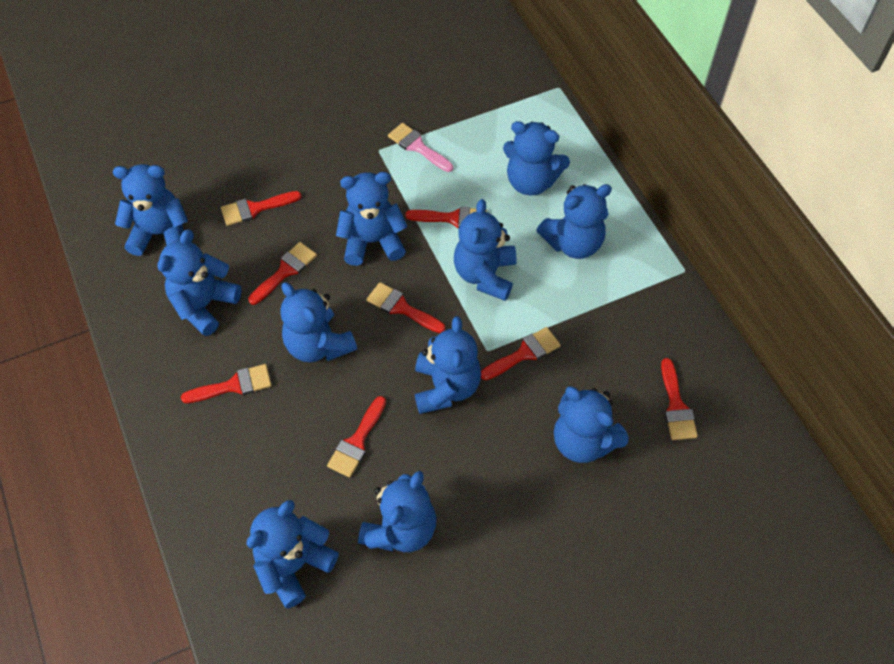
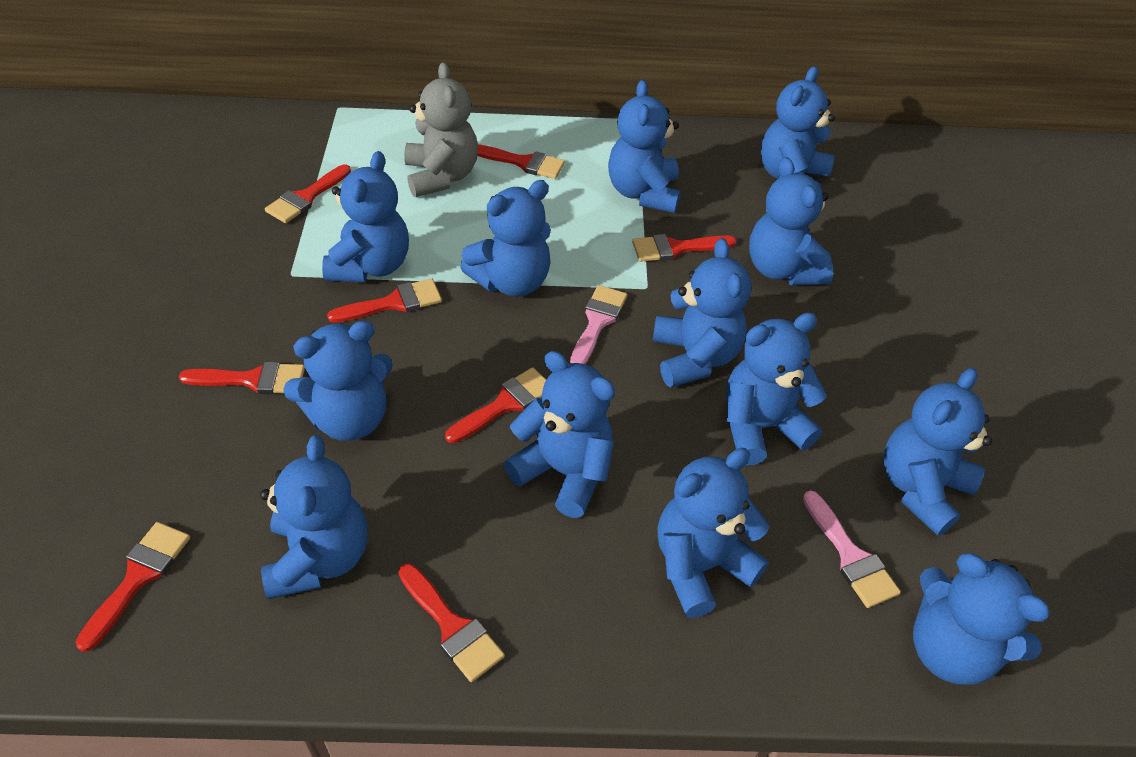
blue teddy bear: [113,164,188,256] [157,229,241,336] [246,500,339,608] [280,282,357,363] [336,172,408,266] [358,471,437,552] [415,316,481,414] [454,199,517,301] [503,121,570,196] [536,184,612,259] [554,386,629,463] = 11 -> [260,435,368,599] [283,321,393,441] [322,151,409,282] [460,180,551,297] [504,351,615,518] [608,80,680,213] [653,238,751,387] [657,448,769,618] [726,313,827,465] [749,157,833,286] [761,66,835,188] [884,368,992,536] [913,553,1050,685] = 13
grey teddy bear: none = 0 -> [404,62,478,197] = 1
pink brush: [388,123,453,172] = 1 -> [570,285,627,364] [803,490,901,608] = 2

